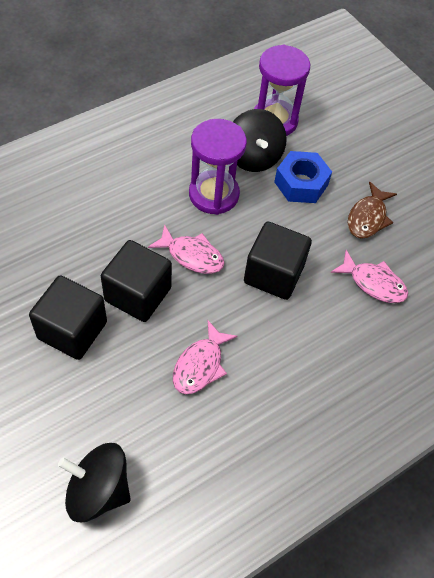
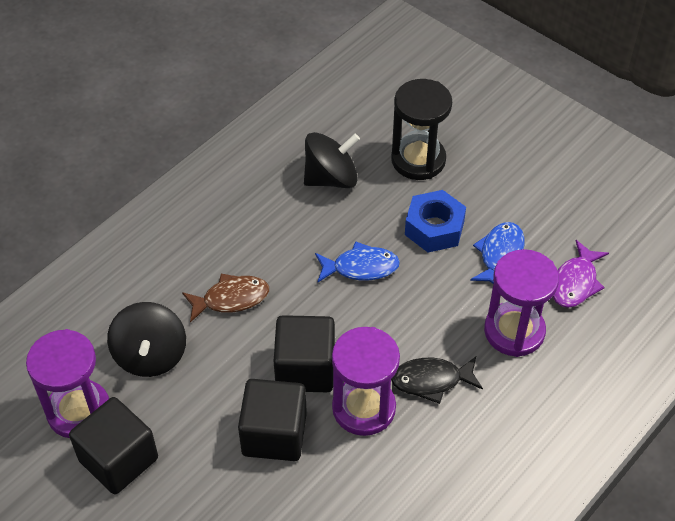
black fish: none = 0 -> [391,357,483,404] = 1
black hourglass: none = 0 -> [391,79,452,180] = 1
blue fish: none = 0 -> [315,242,400,283] [470,222,525,284] = 2
pink fish: [148,225,224,274] [173,321,238,394] [331,250,408,303] = 3 -> none = 0
purple fish: none = 0 -> [553,240,609,308] = 1
purple hourglass: [189,119,247,215] [254,45,310,136] = 2 -> [26,329,109,438] [332,327,400,436] [484,249,559,357] = 3

